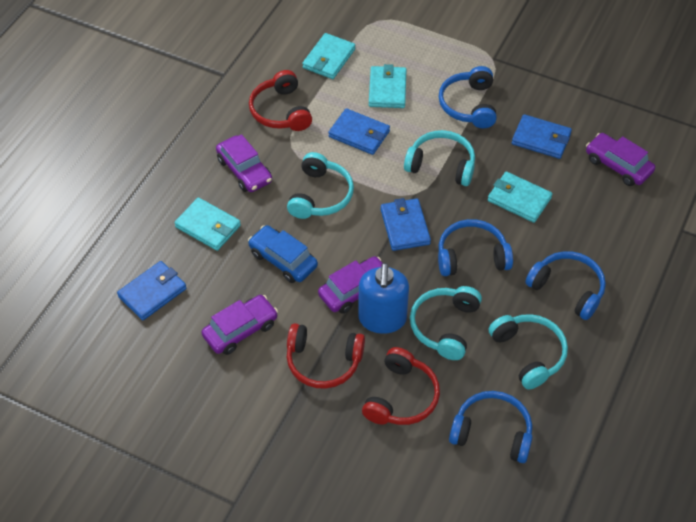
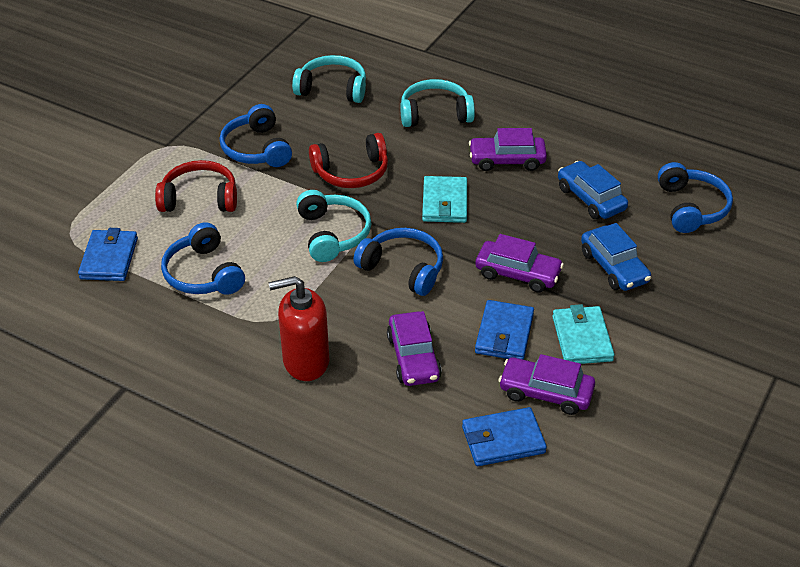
blue car: [248,225,318,283] = 1 -> [558,161,628,219] [581,223,651,291] = 2
blue soap dispenser: [358,263,409,334] = 1 -> none = 0
blue wallet: [117,261,187,321] [328,108,390,155] [381,198,431,251] [512,114,572,159] = 4 -> [78,228,138,281] [462,407,547,466] [475,300,534,360] = 3
red headphones: [249,70,312,131] [287,323,365,389] [362,347,440,425] = 3 -> [155,160,237,212] [309,133,388,188] = 2
red soap dispenser: none = 0 -> [269,276,329,381] = 1
turquoise headphones: [287,152,354,219] [404,130,475,186] [410,286,482,360] [489,314,568,389] = 4 -> [292,55,366,103] [296,190,372,262] [400,79,475,127] = 3
turquoise wallet: [174,197,241,251] [302,33,355,79] [369,64,407,108] [488,172,552,223] = 4 -> [422,176,467,223] [552,304,615,364] = 2

